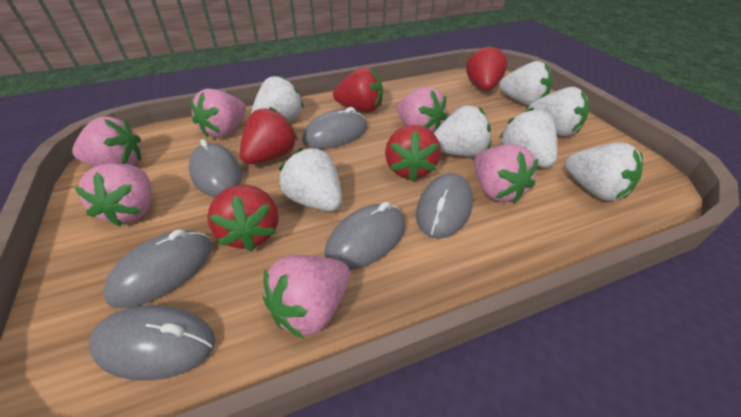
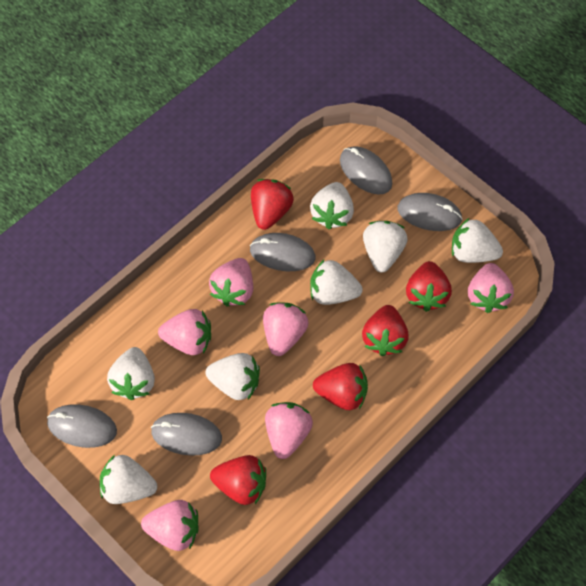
grey mouse: [89,305,215,381] [103,229,212,308] [189,139,242,197] [302,107,367,149] [324,202,405,270] [416,173,473,239] = 6 -> [47,404,117,448] [151,413,222,456] [250,233,315,271] [340,146,392,194] [398,193,463,231] = 5

